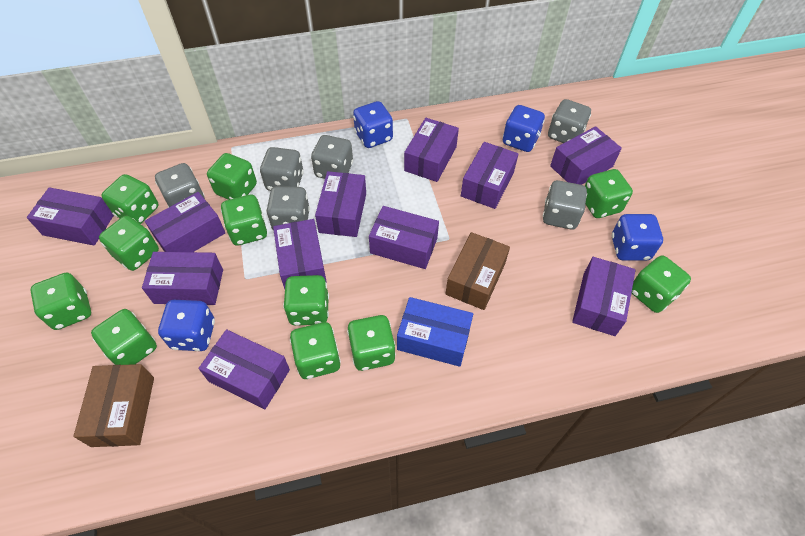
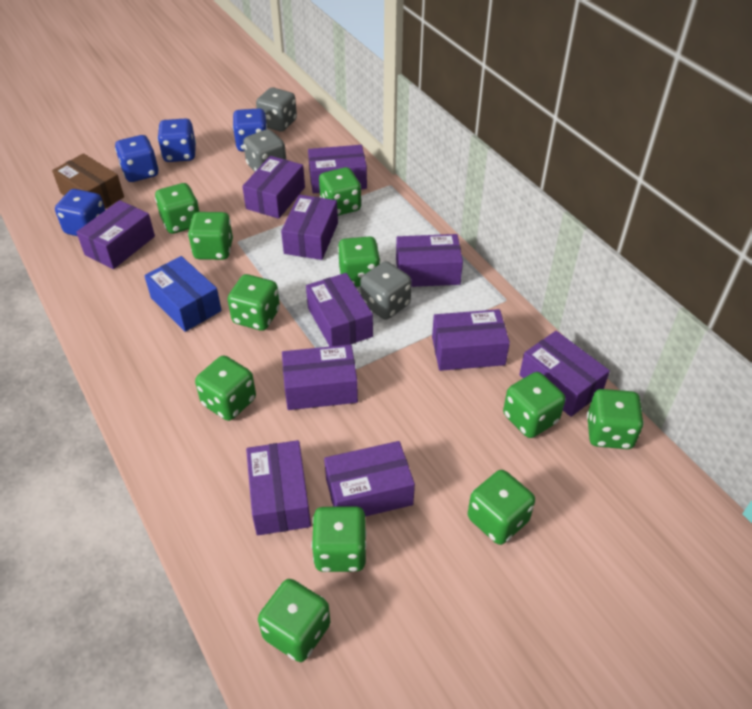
brown box: [73,364,154,447] [445,232,510,310] = 2 -> [52,153,124,208] = 1
grey dice: [155,163,205,208] [260,147,304,191] [266,186,310,231] [311,135,353,179] [543,180,587,229] [548,99,591,143] = 6 -> [243,129,286,172] [256,87,297,132] [360,261,412,319] = 3

